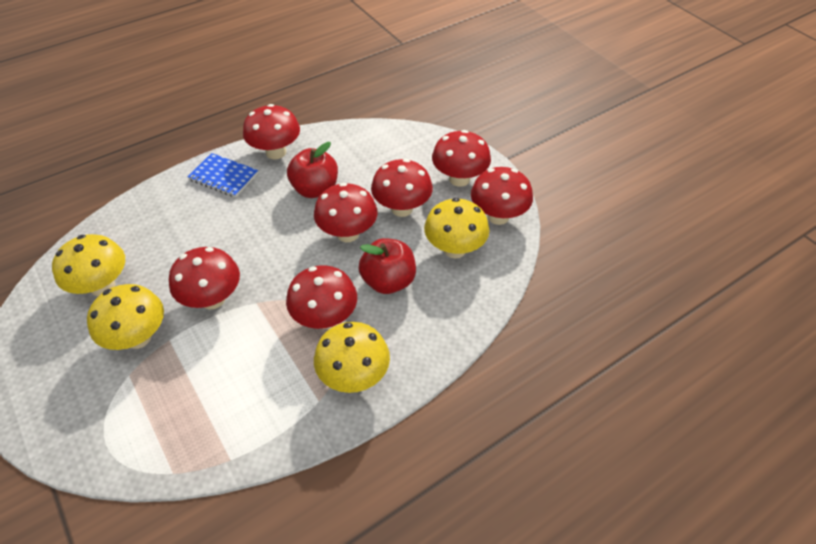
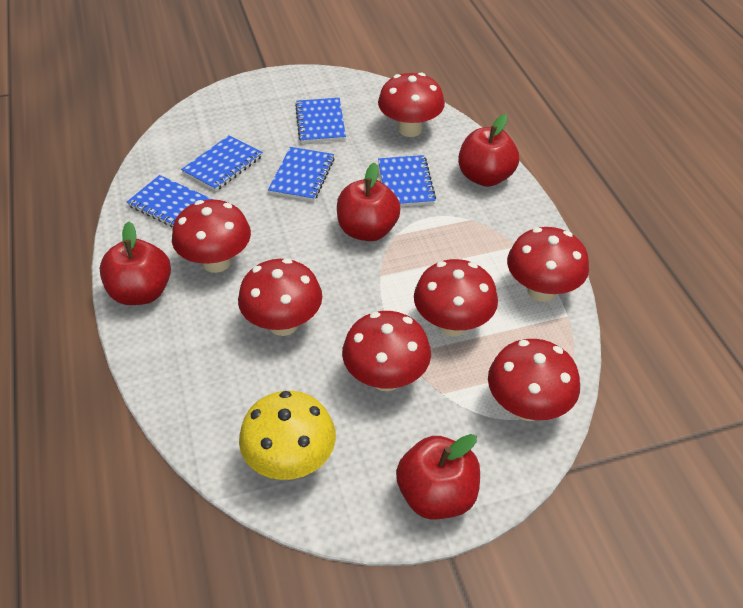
blue notebook: [188,153,258,197] = 1 -> [127,175,214,227] [181,135,263,191] [268,147,335,201] [295,98,346,143] [378,155,436,207] = 5
red apple: [287,142,338,198] [358,238,416,294] = 2 -> [100,221,171,305] [337,162,401,241] [396,434,480,519] [458,114,519,187] = 4
yellow mushroom: [52,234,125,296] [87,284,164,350] [314,322,390,393] [424,198,489,258] = 4 -> [239,391,336,480] = 1

